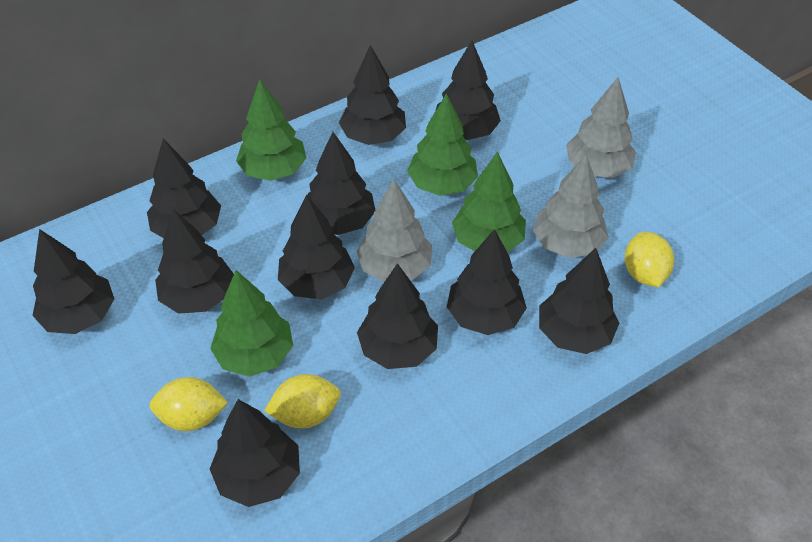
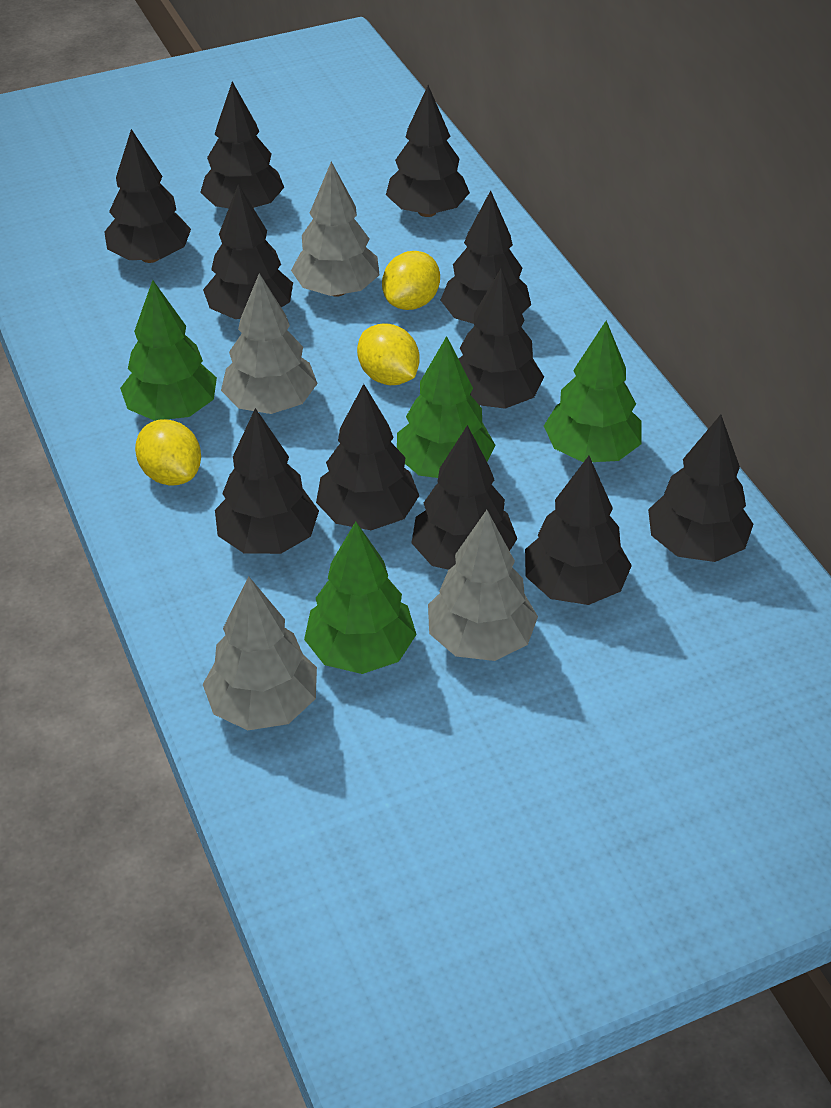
grey tree: [356,179,432,282] [533,154,609,258] [566,77,636,178] = 3 -> [203,576,317,730] [221,273,318,414] [291,162,379,297] [428,510,538,661] = 4

